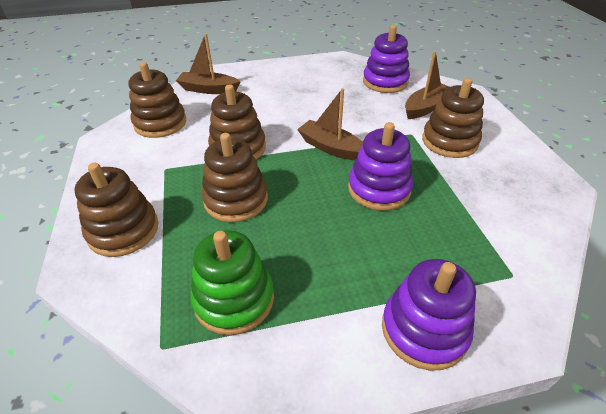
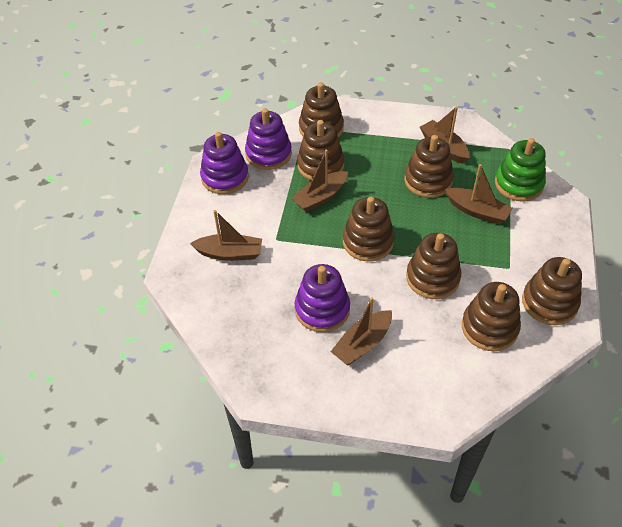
brown boat: [176,34,241,94] [297,88,363,160] [405,51,449,119] = 3 -> [190,210,262,261] [291,150,348,212] [330,297,392,365] [420,107,470,163] [445,164,513,224] = 5
brown stacking toy: [74,163,159,257] [129,62,186,138] [201,133,268,222] [208,85,266,159] [422,78,484,158] = 5 -> [297,120,344,181] [299,83,344,138] [343,197,395,261] [404,135,454,198] [406,233,461,299] [462,282,521,351] [522,257,582,325] = 7

